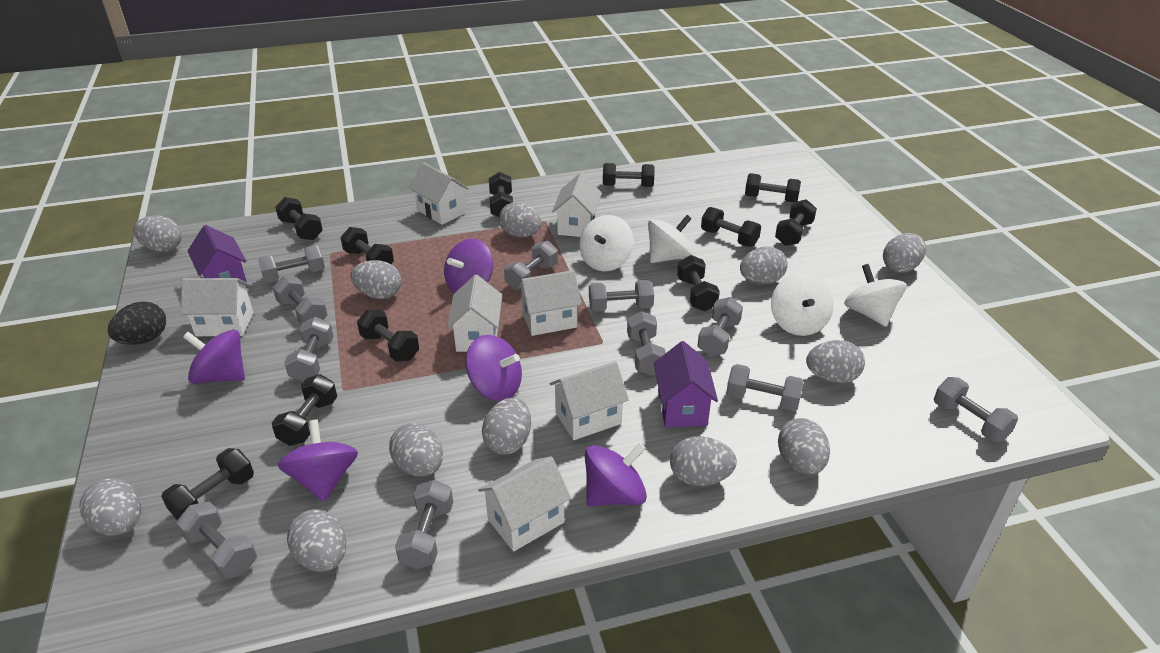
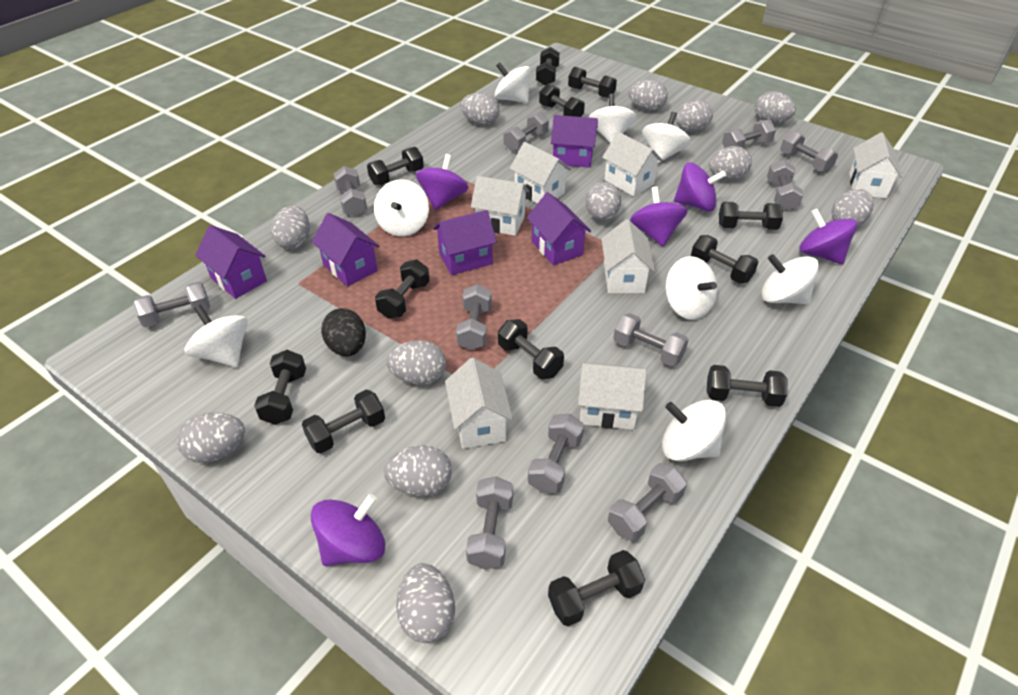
black dumbbell: [161,448,254,520] [272,374,337,446] [275,197,323,240] [341,227,394,264] [357,310,419,362] [489,172,513,217] [603,163,655,187] [677,255,720,311] [701,207,761,247] [745,173,801,202] [775,199,817,246] = 11 -> [254,350,306,425] [302,390,385,453] [367,147,424,185] [375,259,430,319] [498,319,564,379] [536,47,560,86] [539,84,585,117] [548,550,645,626] [568,67,617,98] [691,235,758,284] [707,365,788,407] [719,202,783,230] = 12
purple house: [188,225,248,287] [654,341,718,427] = 2 -> [195,225,267,299] [312,213,379,287] [433,210,497,275] [527,192,591,265] [551,115,598,168] = 5
white spinning top: [579,215,634,271] [648,215,693,263] [771,273,834,336] [844,264,907,327] = 4 -> [185,305,248,367] [374,179,429,237] [495,62,531,103] [589,94,637,143] [642,112,691,163] [662,400,726,461] [665,256,717,320] [762,254,819,304] = 8

